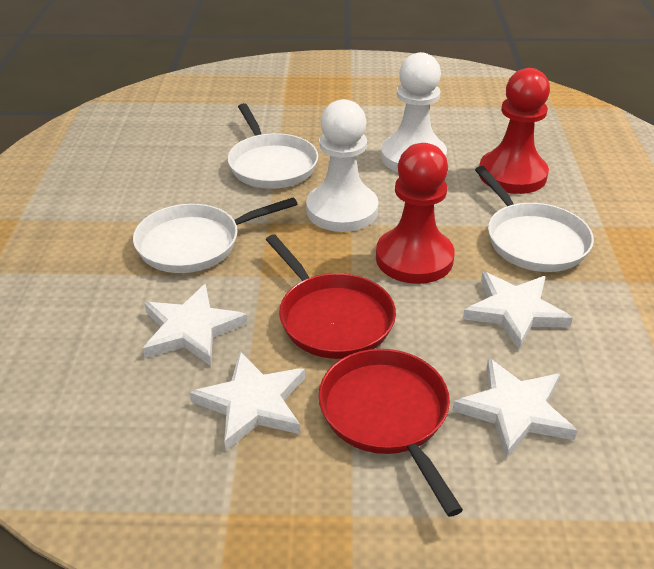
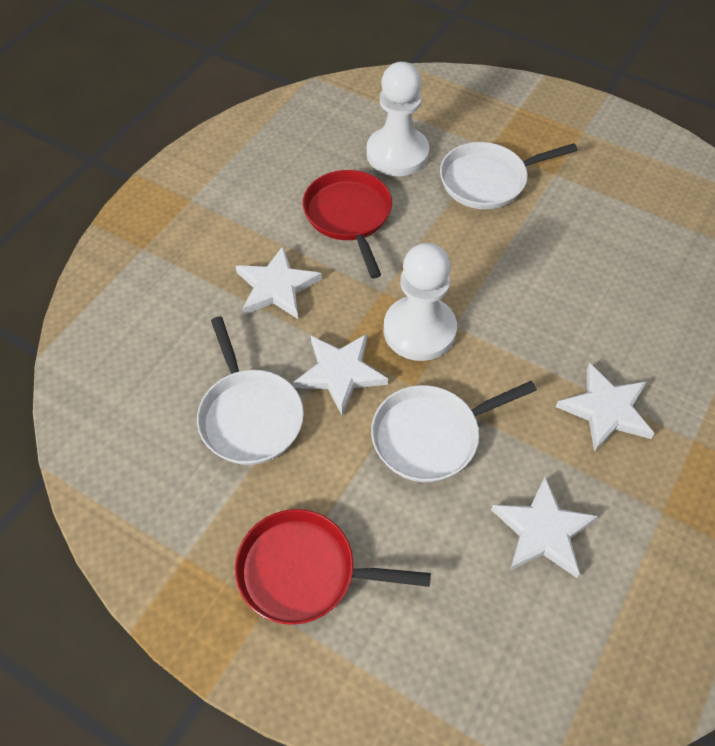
red pawn: [376,143,455,284] [479,68,550,194] = 2 -> none = 0

